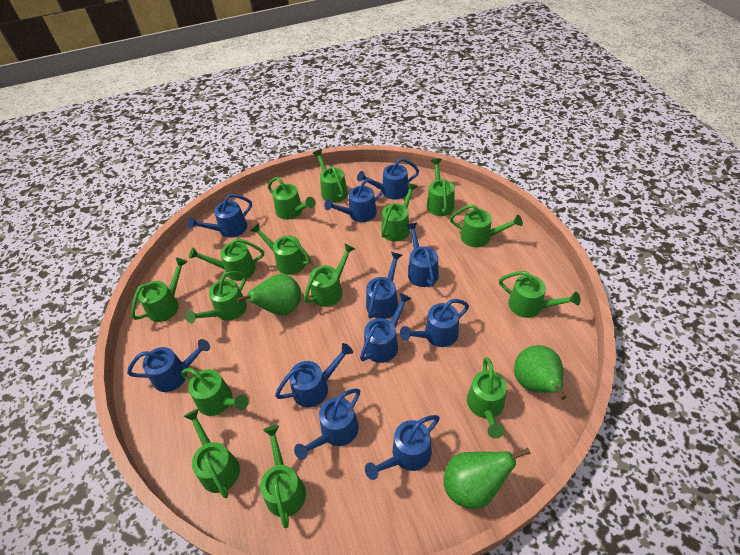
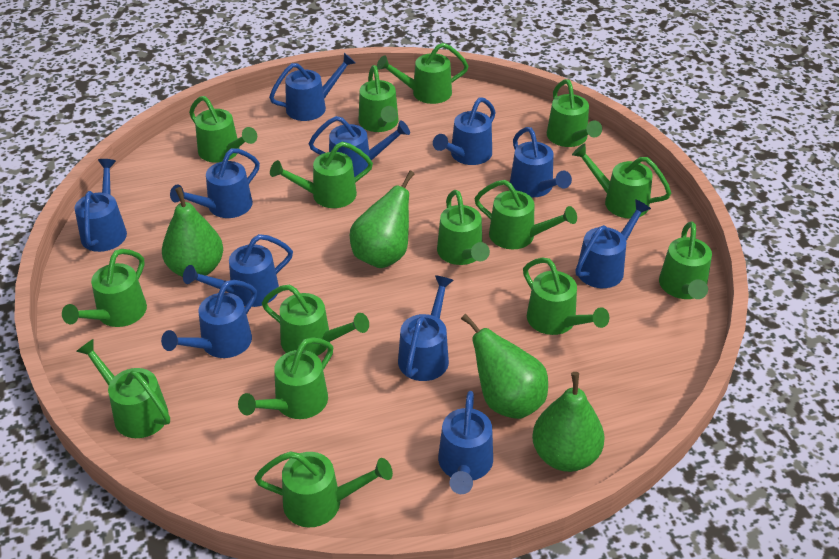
green pear: [236,274,301,315] [443,448,531,509] [514,345,566,400] = 3 -> [162,187,223,277] [350,171,415,268] [461,314,548,419] [532,372,605,472] = 4

